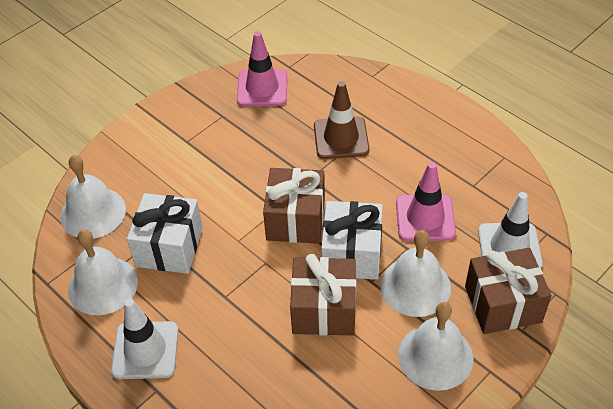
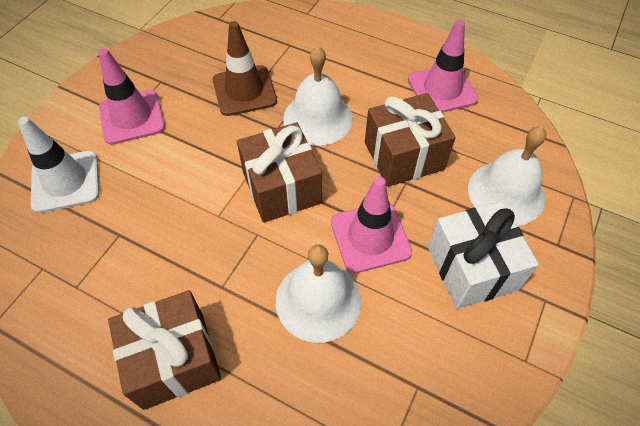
pink traffic cone: [237,31,287,106] [396,162,456,241] = 2 -> [98,48,165,145] [331,177,412,273] [408,20,478,113] = 3
white bell: [60,155,126,239] [68,229,138,315] [380,230,451,317] [398,302,473,391] = 4 -> [275,244,362,343] [283,46,353,146] [468,126,546,226] = 3
white gift: [127,193,203,274] [321,201,383,280] = 2 -> [428,201,539,309] = 1
white traffic cone: [111,298,178,379] [478,192,543,268] = 2 -> [18,117,99,213] = 1

